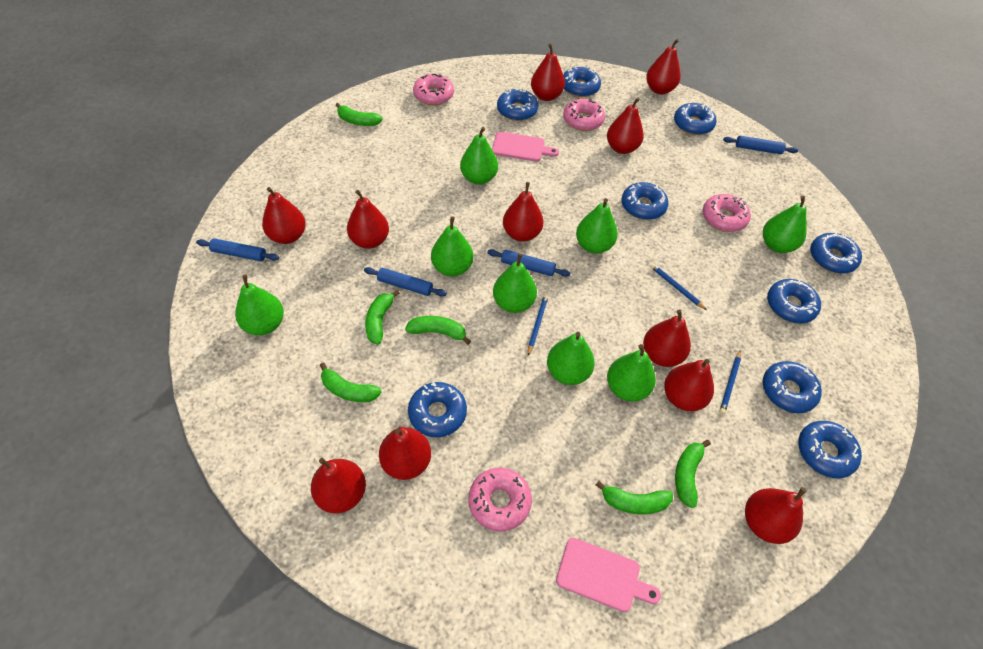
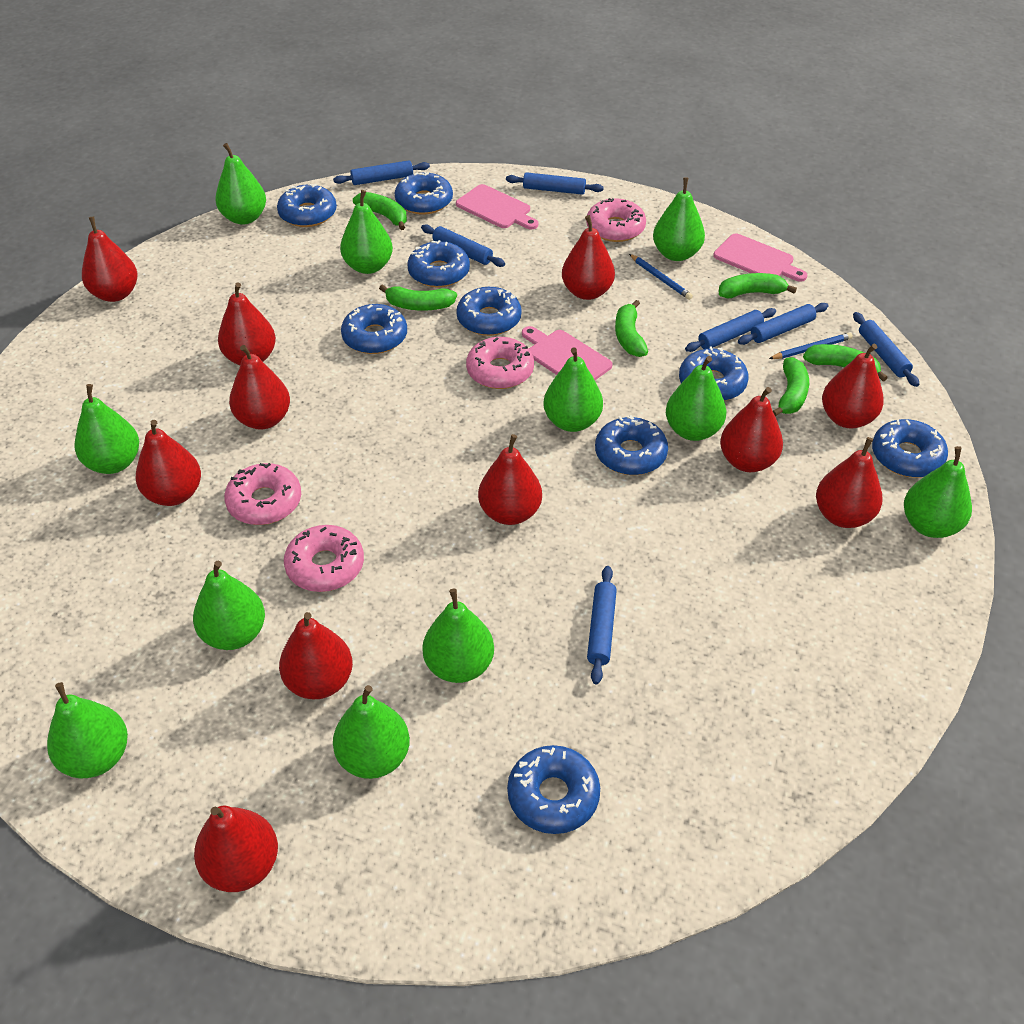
blue pencil: [528,294,548,356] [650,264,707,310] [719,350,741,415] = 3 -> [629,254,693,300] [769,332,853,359] = 2
blue rolling pin: [196,238,279,261] [364,267,447,296] [487,249,570,277] [723,136,798,154] = 4 -> [333,160,430,185] [421,224,505,267] [506,172,604,195] [587,566,617,684] [685,308,776,352] [738,303,828,345] [853,312,919,387] = 7
green pear: [235,275,284,335] [431,216,473,276] [460,127,498,185] [493,253,537,313] [547,332,595,385] [576,198,618,254] [607,344,656,402] [763,196,807,253] = 8 -> [47,682,128,778] [75,384,139,474] [193,561,265,650] [215,143,266,225] [333,685,410,779] [340,190,393,274] [422,589,494,683] [543,348,603,432] [653,177,705,261] [666,356,726,441] [904,446,972,538] = 11
pink cutting board: [492,132,559,162] [556,538,661,612] = 2 -> [456,184,538,230] [522,326,613,380] [713,233,807,282] = 3

